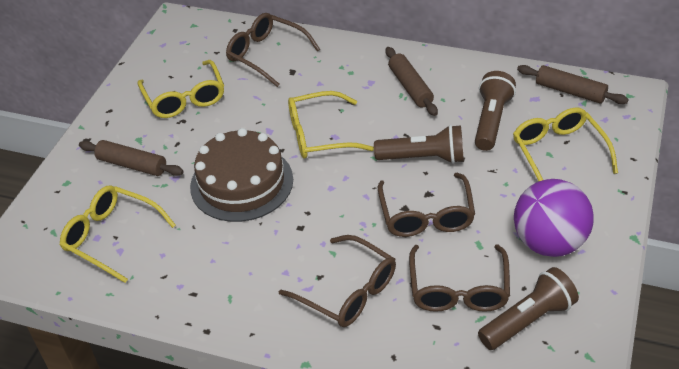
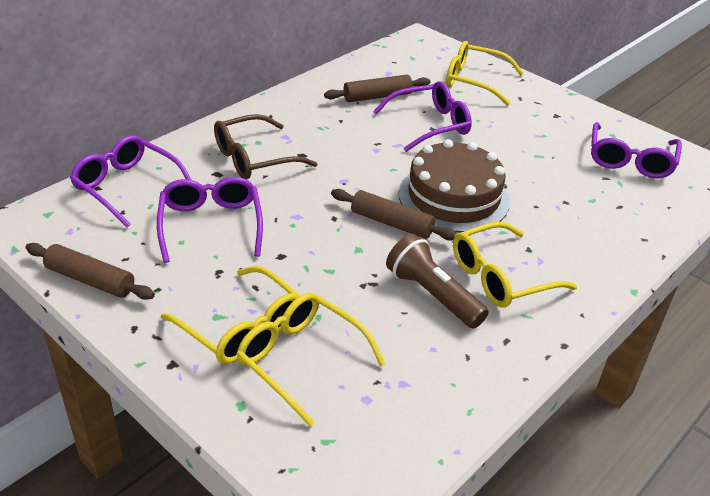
brown flashlight: [374,125,464,164] [475,71,516,151] [478,267,579,350] = 3 -> [386,234,489,329] = 1
brown glasses: [226,13,320,87] [279,235,396,327] [378,173,475,237] [409,244,510,312] = 4 -> [214,114,318,179] = 1
purple ball: [514,179,594,257] = 1 -> none = 0
purple glasses: none = 0 -> [70,135,191,228] [157,177,263,263] [373,81,472,152] [591,122,682,178] = 4

